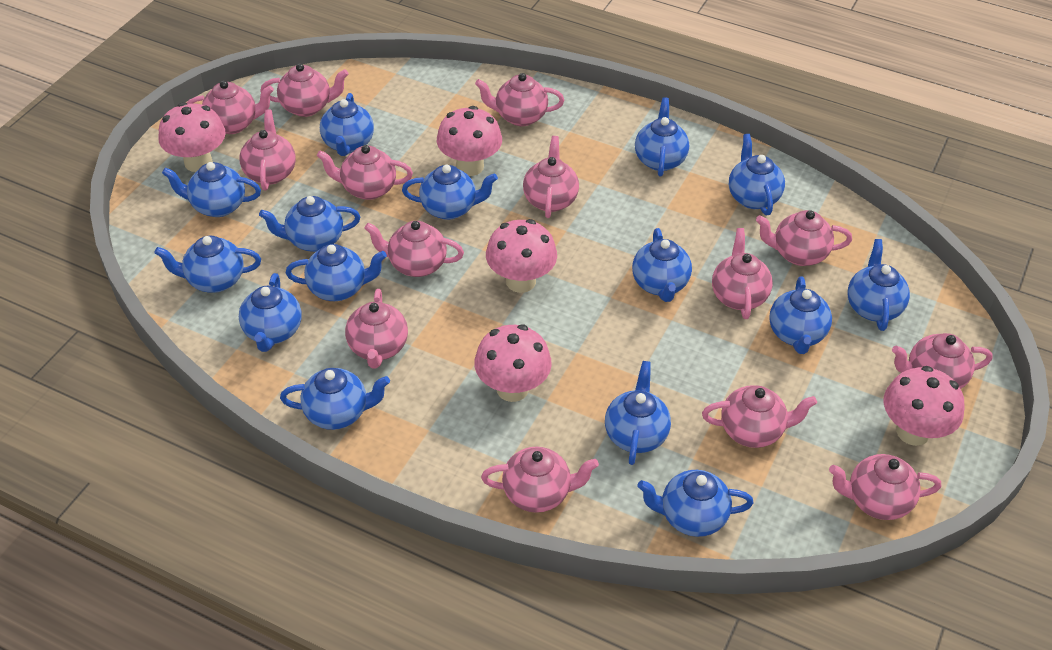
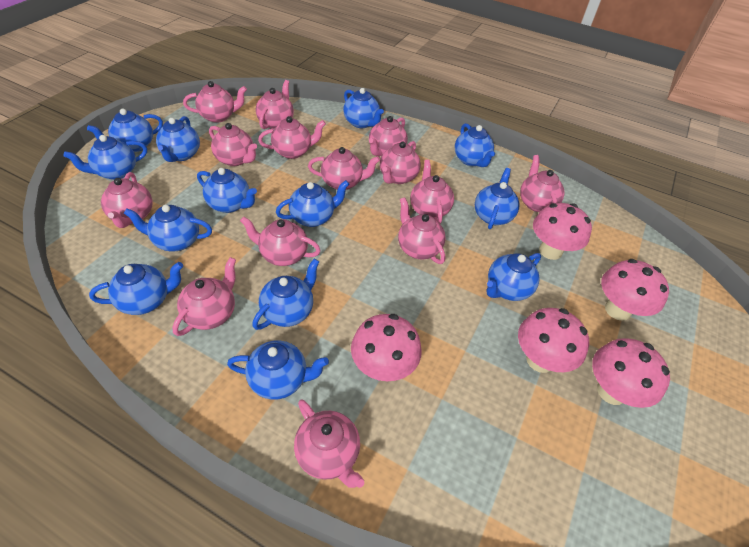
blue teapot: [154,236,261,293] [162,162,261,217] [239,273,302,352] [259,196,360,252] [280,368,390,430] [286,244,387,301] [320,93,374,156] [402,165,498,220] [605,361,671,465] [632,228,692,302] [635,98,689,177] [637,470,754,537] [729,134,785,215] [769,276,832,354] [848,239,910,331] = 15 -> [64,135,147,180] [87,109,163,152] [89,262,183,315] [124,205,212,251] [156,116,200,162] [197,168,257,213] [227,340,329,400] [252,259,319,330] [276,180,349,227] [343,88,384,128] [454,123,495,167] [475,168,519,229] [486,253,541,301] = 13

